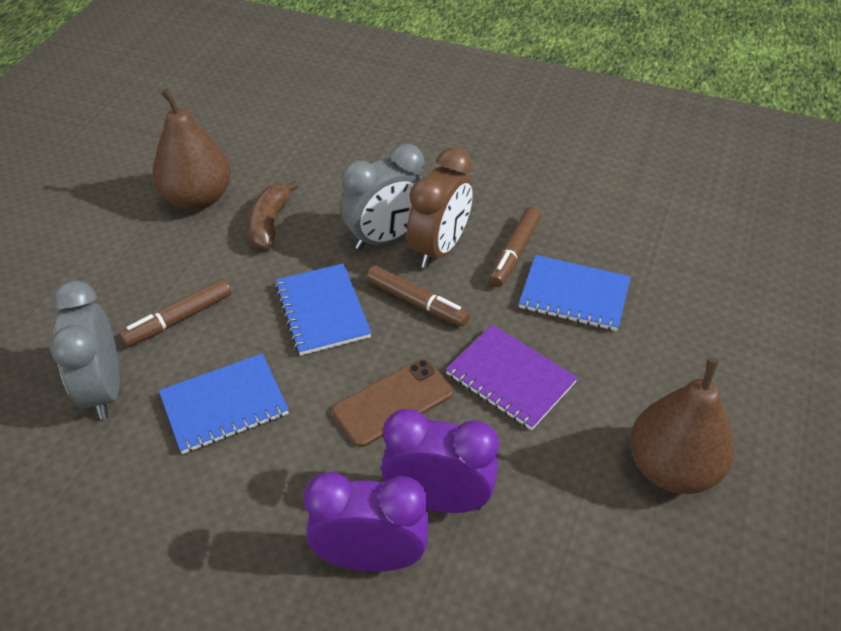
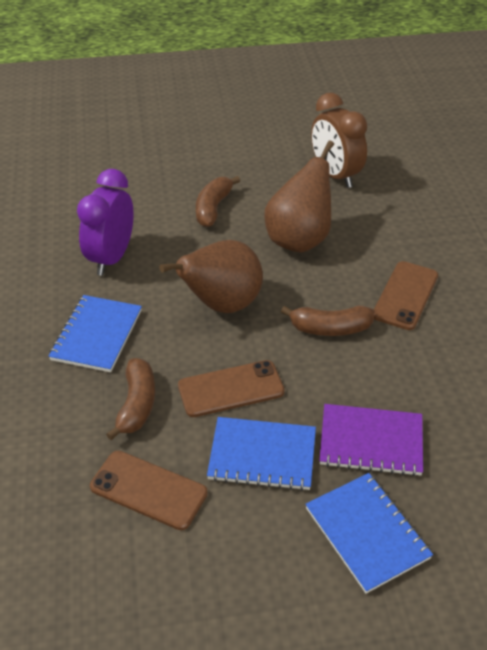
brown banana: [247,180,299,249] = 1 -> [106,358,155,440] [196,176,240,227] [281,306,375,336] = 3
brown marker: [120,279,232,347] [367,265,470,327] [489,207,541,287] = 3 -> none = 0
brown phone: [332,358,454,447] = 1 -> [90,451,208,530] [178,360,285,417] [374,261,438,330] = 3
grey clock: [50,280,120,419] [341,144,425,250] = 2 -> none = 0
purple clock: [304,472,429,572] [381,409,499,513] = 2 -> [77,169,134,276] = 1

